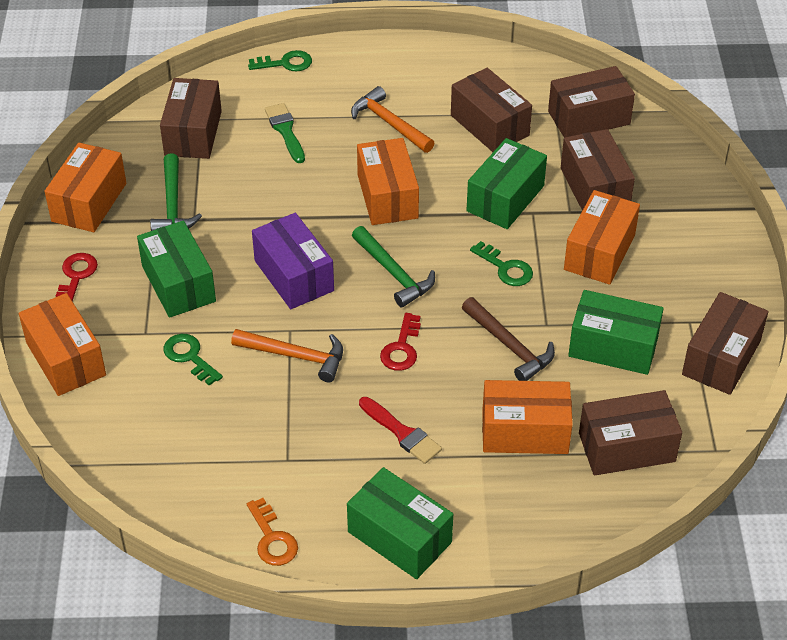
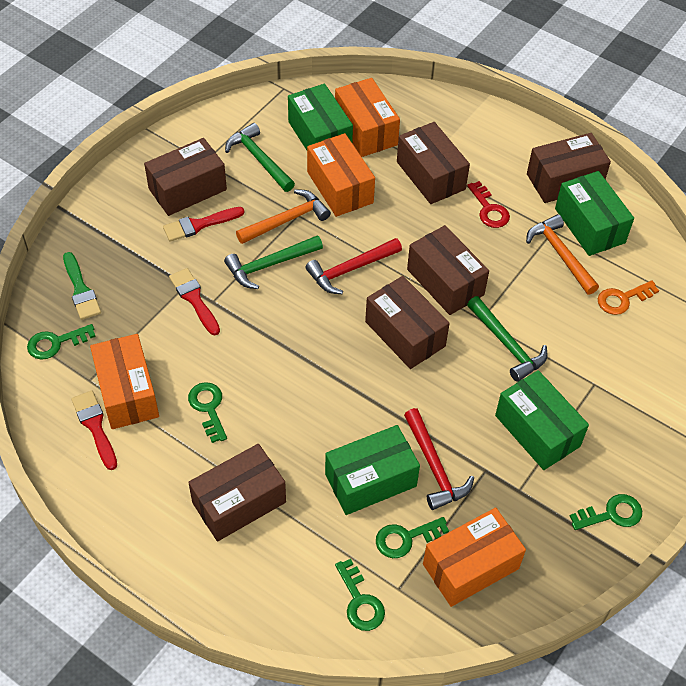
brown hammer: [462,297,555,381] = 1 -> none = 0
green hammer: [150,153,202,231] [352,226,435,307] = 2 -> [224,235,323,289] [225,123,295,192] [467,296,547,382] = 3
green key: [164,334,223,386] [248,50,312,72] [470,241,533,286] = 3 -> [27,324,96,360] [188,382,227,443] [335,559,385,631] [376,517,449,558] [570,494,642,530] = 5
orange box: [19,293,106,396] [44,143,126,232] [357,138,419,225] [482,380,573,454] [564,190,640,285] = 5 -> [90,334,159,429] [307,133,375,217] [335,78,400,157] [423,508,526,607] = 4
purple box: [252,213,334,309] = 1 -> none = 0
red brush: [359,397,442,464] = 1 -> [71,390,117,470] [163,207,245,242] [169,268,220,335] = 3
red hammer: none = 0 -> [305,238,402,294] [404,408,474,510] = 2
red key: [56,253,98,301] [380,313,421,371] = 2 -> [467,181,510,228] = 1

